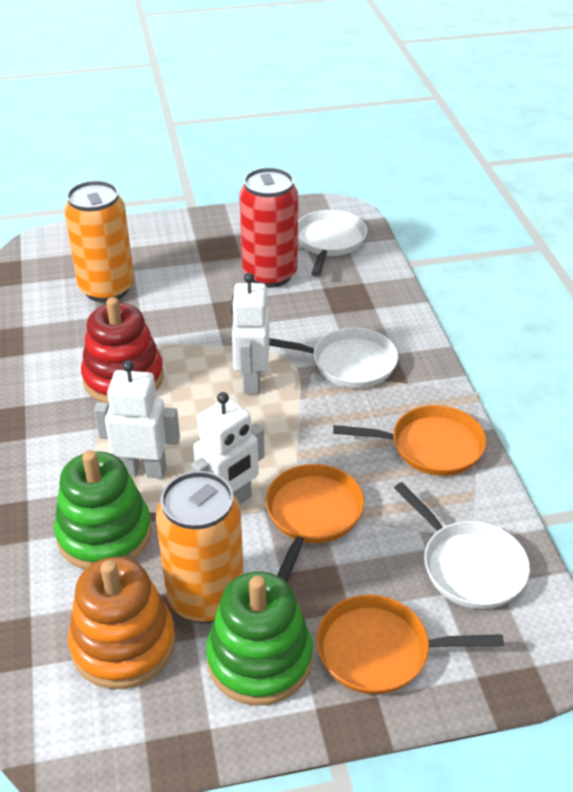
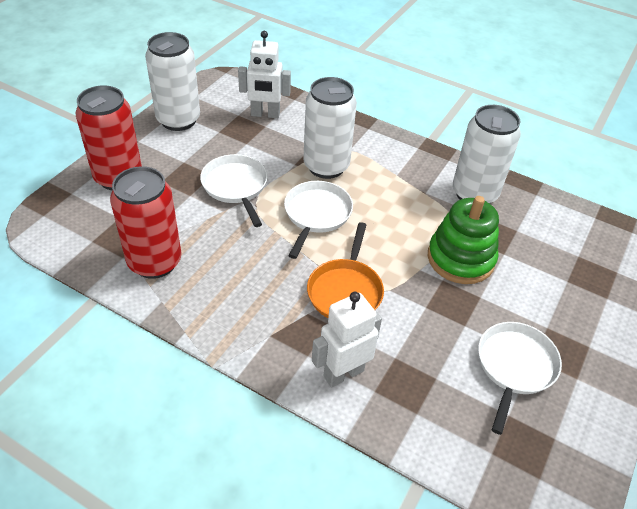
green stacking toy: [54,450,152,569] [206,572,313,706] = 2 -> [428,196,499,284] = 1
orange can: [64,181,134,302] [156,471,244,623] = 2 -> none = 0
orange pan: [266,464,364,582] [316,595,504,695] [333,405,486,476] = 3 -> [307,222,384,318] = 1
orange stacking toy: [68,557,176,689] = 1 -> none = 0
red can: [239,167,298,288] = 1 -> [76,86,142,190] [110,166,182,279] = 2
red stacking toy: [81,297,164,403] = 1 -> none = 0
white can: none = 0 -> [145,32,200,131] [303,77,357,179] [453,105,521,204] = 3
white robot: [94,360,180,479] [191,392,264,504] [231,273,269,395] = 3 -> [238,31,291,118] [312,292,382,387] = 2

